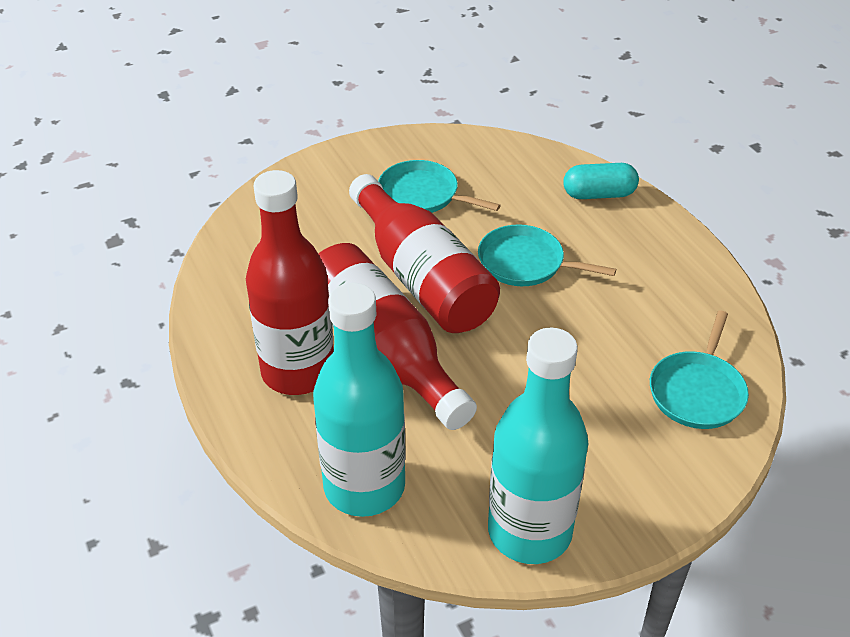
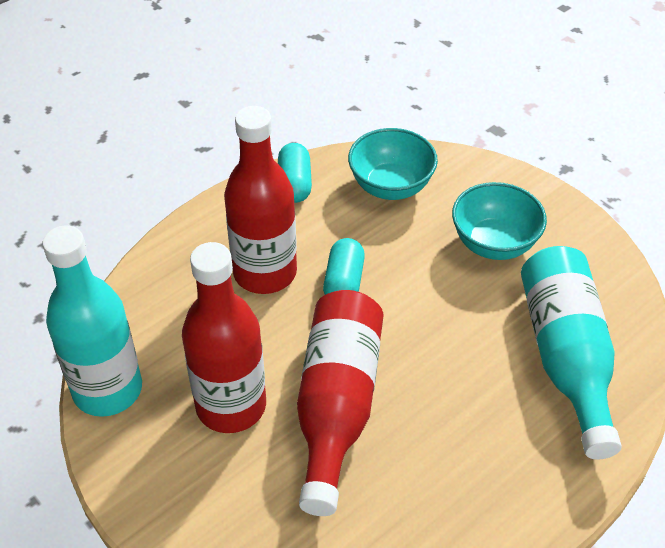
turquoise bowl: none = 0 -> [348,128,438,200] [452,182,547,260] = 2
turquoise capsule: [563,163,639,199] = 1 -> [278,143,312,203] [323,238,365,295] = 2
turquoise pan: [378,160,501,213] [478,224,616,286] [650,311,749,429] = 3 -> none = 0

